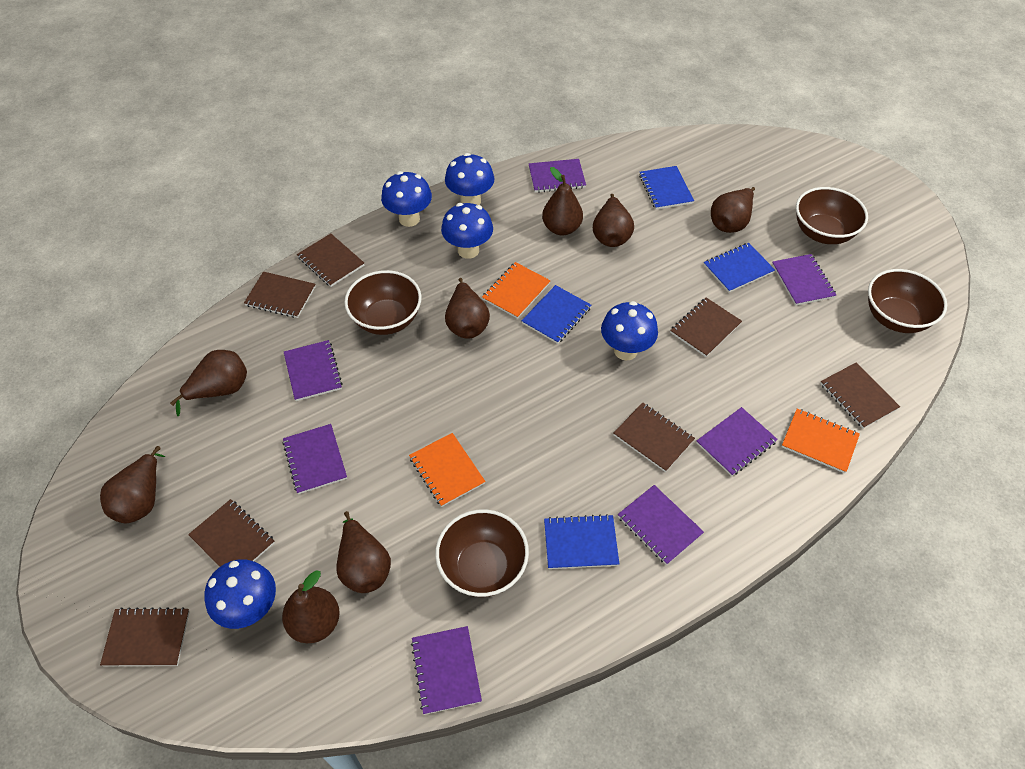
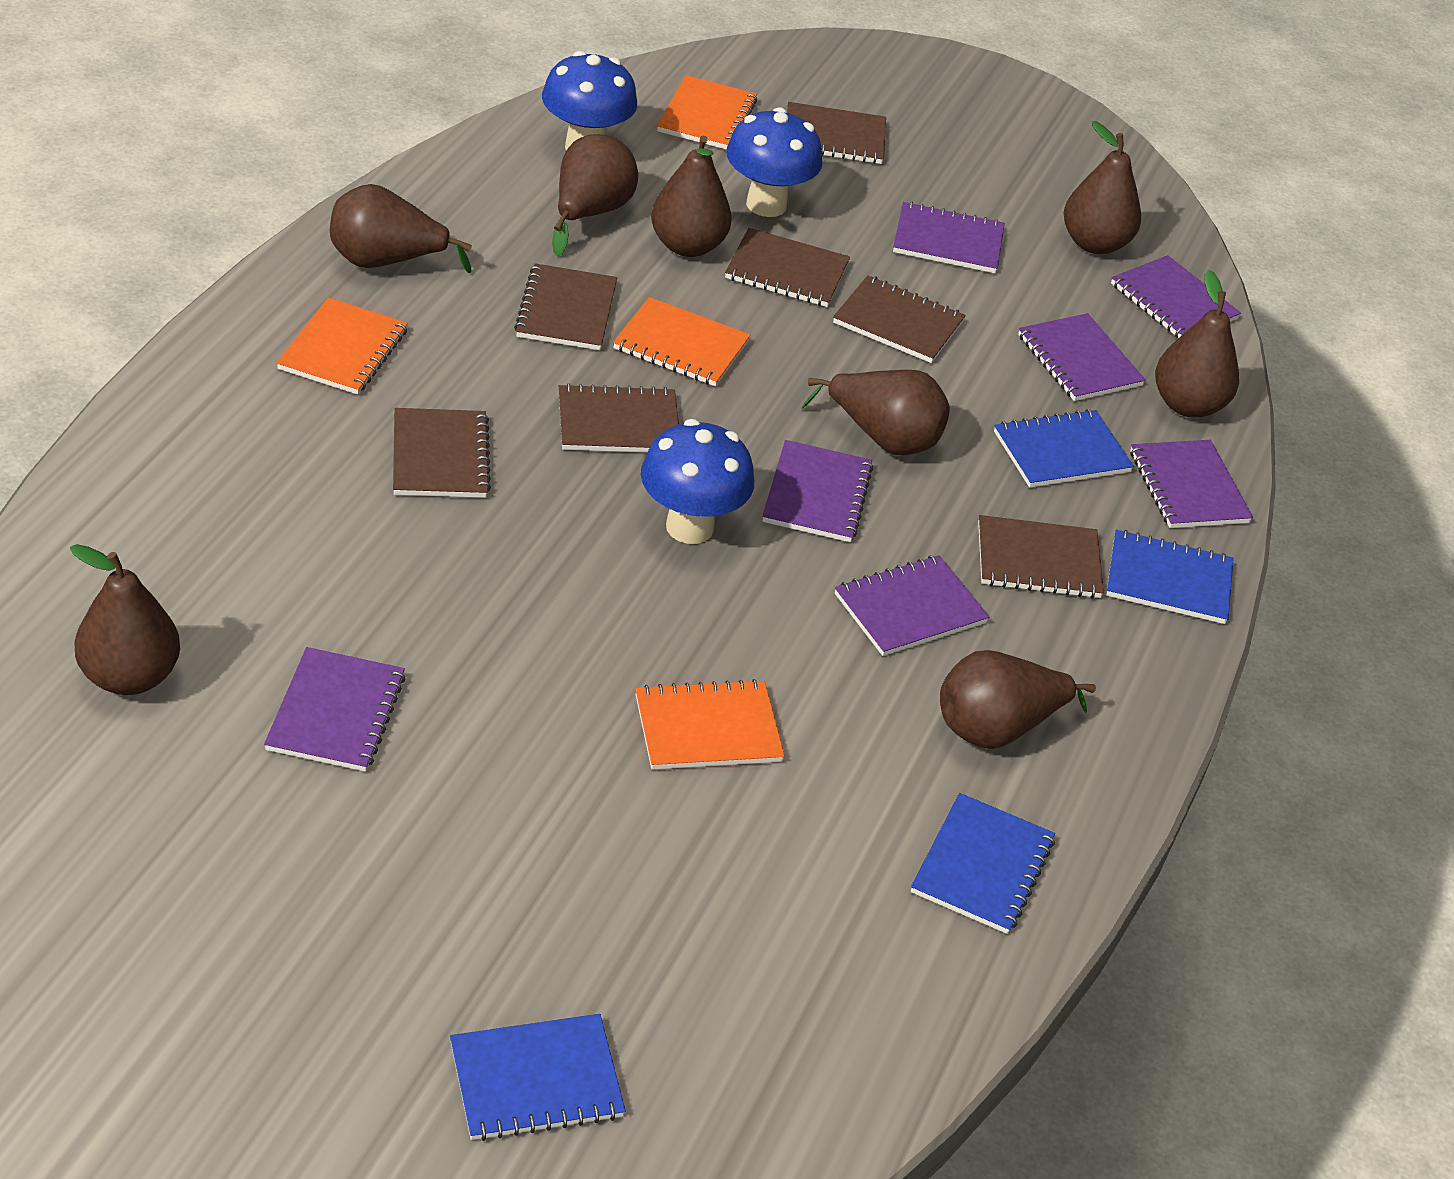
blue mushroom: [204,559,276,629] [381,171,432,227] [441,203,493,259] [445,153,494,205] [601,301,658,361] = 5 -> [542,51,637,150] [641,419,754,544] [726,107,822,217] = 3
brown bowl: [344,270,422,335] [435,509,529,597] [796,187,868,244] [868,269,947,333] = 4 -> none = 0
orange notebook: [409,433,486,507] [482,262,551,319] [782,409,860,473] = 3 -> [276,298,408,395] [613,297,751,386] [635,679,785,770] [657,75,757,150] = 4

